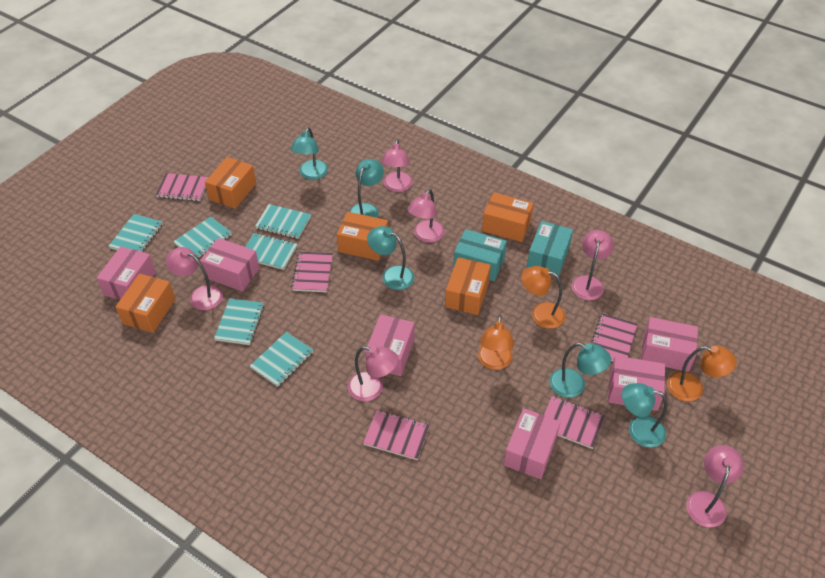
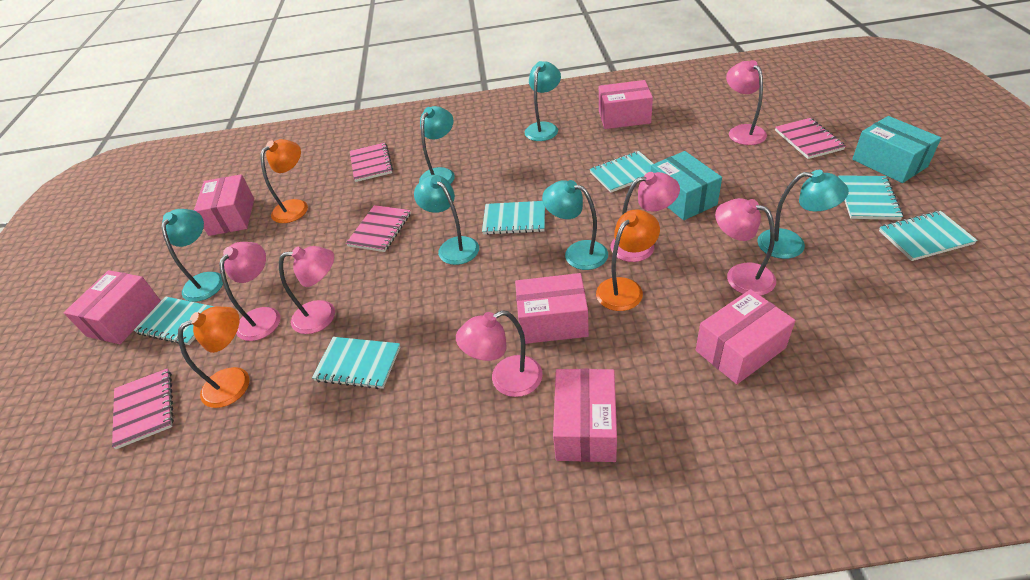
orange box: [116,273,175,333] [205,157,256,209] [337,212,388,261] [445,257,491,315] [482,192,534,242] = 5 -> none = 0
pink notebook: [156,173,209,201] [291,252,333,292] [363,410,430,460] [544,396,605,449] [592,313,638,361] = 5 -> [112,368,174,449] [346,205,411,252] [350,143,393,182] [775,118,846,159] = 4
turquoise lamp: [291,127,328,180] [349,159,384,218] [367,226,414,290] [549,343,611,398] [622,383,667,448] = 5 -> [161,209,223,302] [414,175,479,265] [419,106,455,184] [525,61,561,141] [542,180,608,270] [757,170,849,259] = 6

